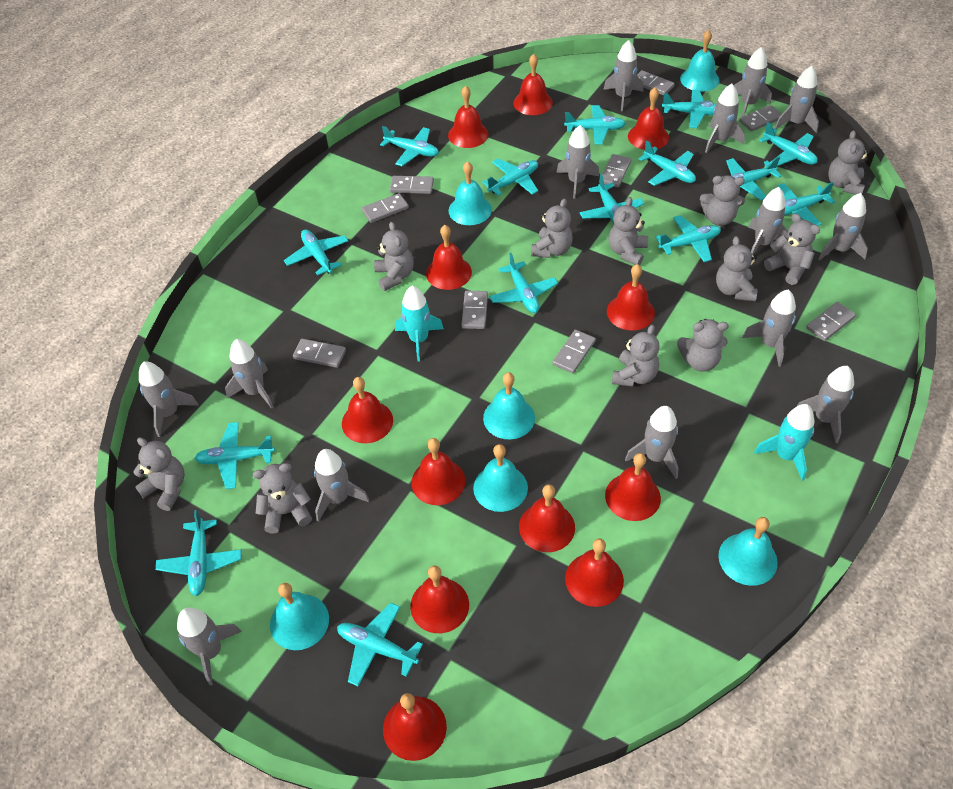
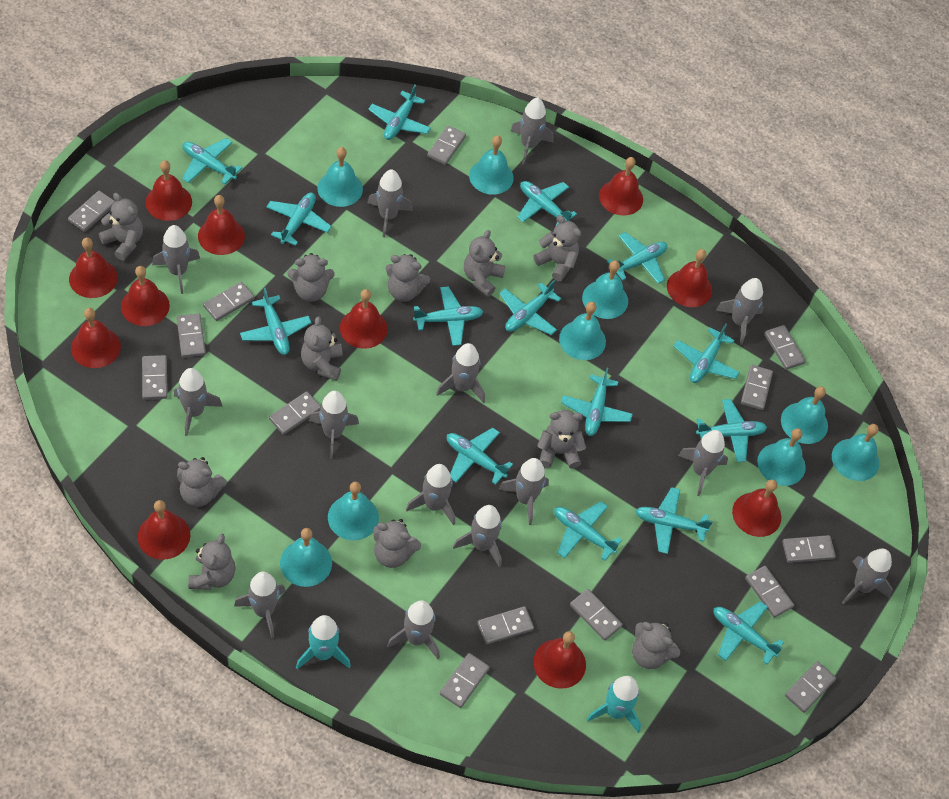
grey domino: [293,339,346,368] [362,193,409,223] [390,176,434,194] [461,291,488,329] [552,330,596,373] [599,154,631,187] [637,70,674,95] [739,105,782,131] [806,302,856,341] = 9 -> [68,191,115,232] [142,355,168,400] [177,313,206,358] [203,282,255,321] [269,392,321,435] [427,125,466,165] [440,653,490,708] [478,606,534,645] [570,589,623,641] [741,365,773,410] [745,566,794,618] [764,325,806,370] [782,535,836,563] [785,661,836,713] = 14
red bell: [342,377,393,443] [383,693,447,761] [410,565,469,633] [411,438,466,505] [426,225,472,290] [448,86,488,148] [513,54,553,115] [519,484,575,552] [565,538,624,607] [605,453,661,521] [607,264,655,331] [628,88,669,150] = 12 -> [69,237,118,298] [71,308,121,368] [121,266,170,326] [138,500,190,560] [145,160,192,221] [198,195,245,255] [340,289,388,349] [533,631,586,689] [599,157,643,216] [667,249,712,307] [732,479,781,537] = 11
turquoise bell: [270,583,329,650] [448,161,492,225] [473,444,528,512] [483,372,535,439] [680,30,720,92] [718,517,778,586] = 6 -> [280,528,332,587] [317,147,363,207] [328,481,379,540] [469,135,514,195] [559,302,606,360] [582,260,628,319] [757,428,806,486] [781,386,828,444] [832,424,879,481] = 9

